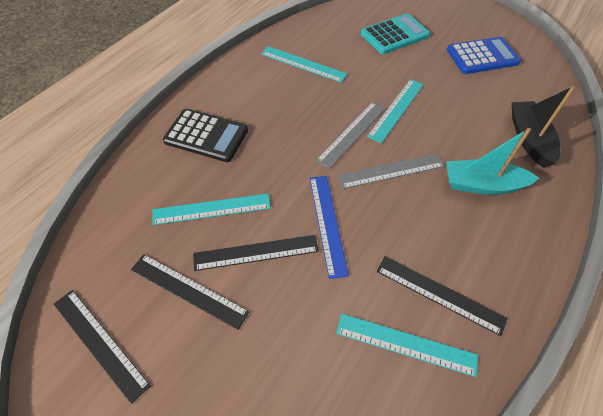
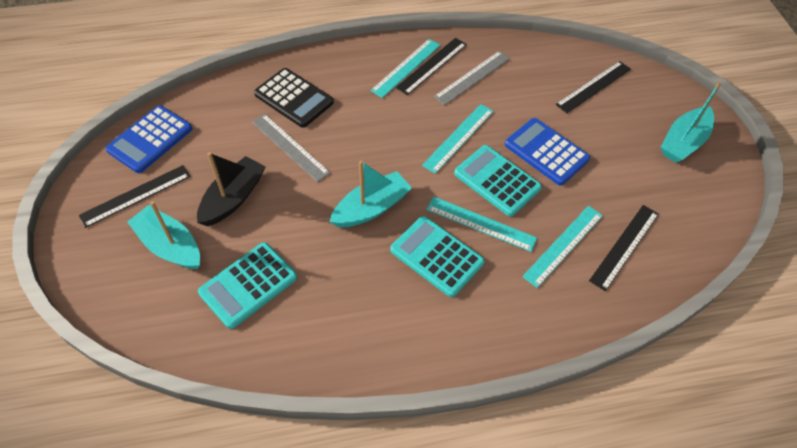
blue calculator: [447,37,521,74] = 1 -> [105,105,192,173] [505,118,590,186] = 2
blue ruler: [310,176,349,279] = 1 -> none = 0
turquoise boat: [446,128,539,195] = 1 -> [127,201,200,269] [329,161,412,227] [661,82,721,163] = 3
turquoise calculator: [361,14,430,54] = 1 -> [198,242,297,329] [390,216,484,297] [454,145,542,216] = 3

